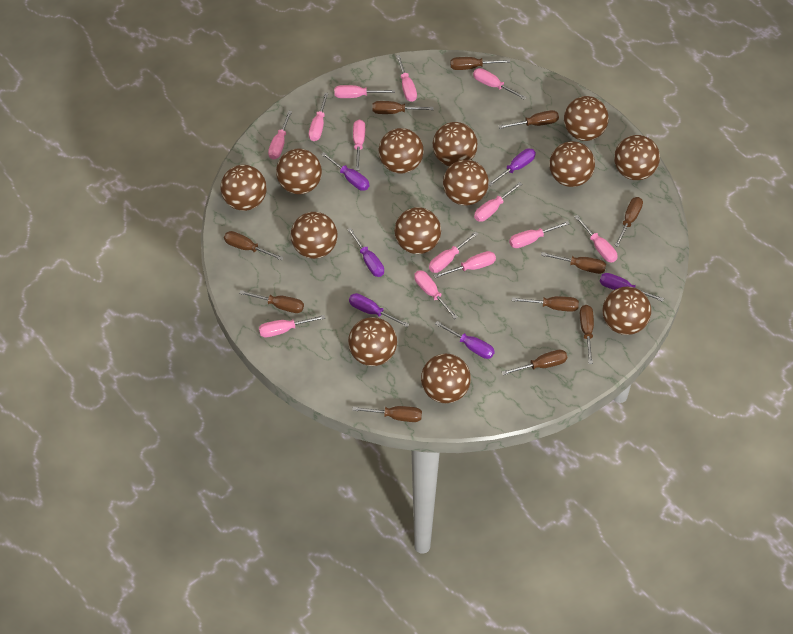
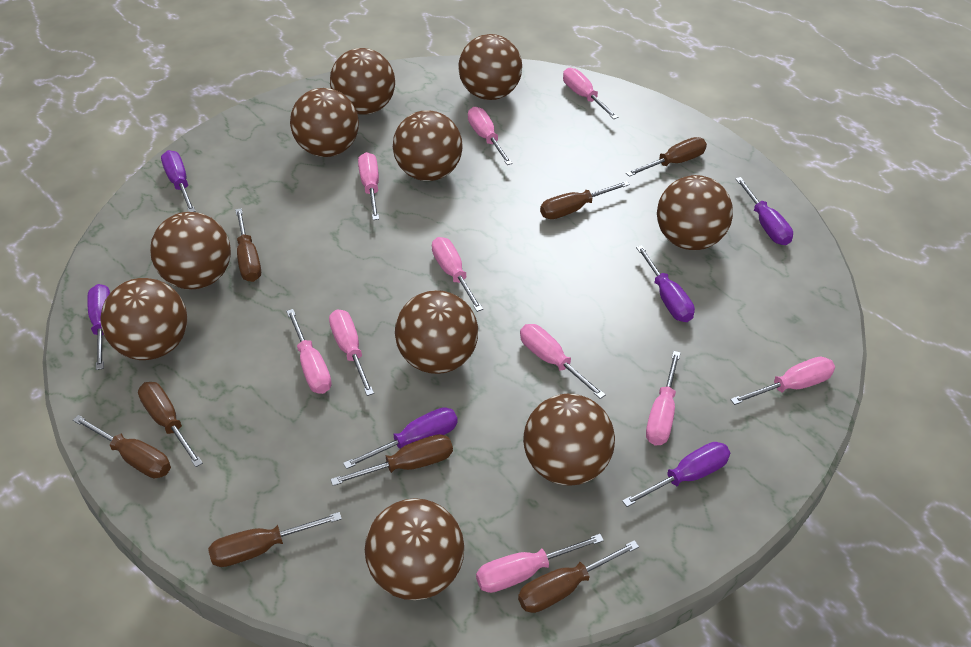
brown ball: [221,165,267,211] [276,149,322,194] [291,212,338,259] [348,317,397,366] [378,128,424,173] [394,207,441,254] [421,354,471,403] [433,122,478,166] [443,160,489,205] [549,141,595,187] [564,96,609,141] [602,287,651,335] [614,135,660,180] = 13 -> [100,278,187,360] [150,212,231,289] [290,88,359,157] [330,48,395,115] [365,498,464,600] [393,110,462,181] [395,290,478,374] [458,34,522,100] [523,394,615,486] [657,175,733,250] = 10
brown screwdriver: [224,231,284,260] [239,290,304,313] [352,406,422,422] [372,101,434,114] [450,57,510,70] [499,110,559,129] [502,350,567,375] [512,296,579,312] [541,252,606,274] [580,305,594,364] [614,197,643,247] = 11 -> [73,415,171,478] [138,382,203,467] [208,512,342,567] [235,208,261,282] [330,434,453,486] [518,540,639,613] [540,181,630,219] [626,137,707,177] = 8
pink screwdriver: [259,315,325,337] [268,110,292,160] [309,93,329,141] [334,85,395,98] [353,120,365,170] [396,55,417,102] [414,270,458,319] [429,231,478,273] [434,251,496,278] [473,68,527,100] [474,182,522,222] [509,221,569,248] [574,215,617,262] = 13 -> [286,309,332,394] [329,309,374,396] [358,152,379,220] [432,237,483,312] [468,107,513,165] [476,534,604,593] [520,324,606,399] [563,68,618,119] [646,351,681,445] [730,357,835,405] = 10

